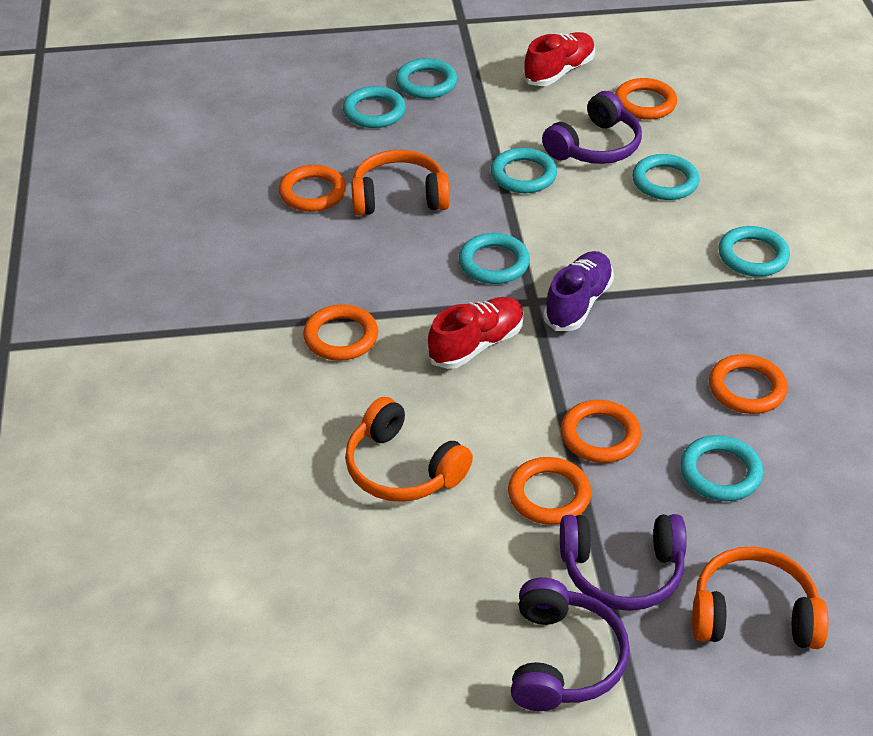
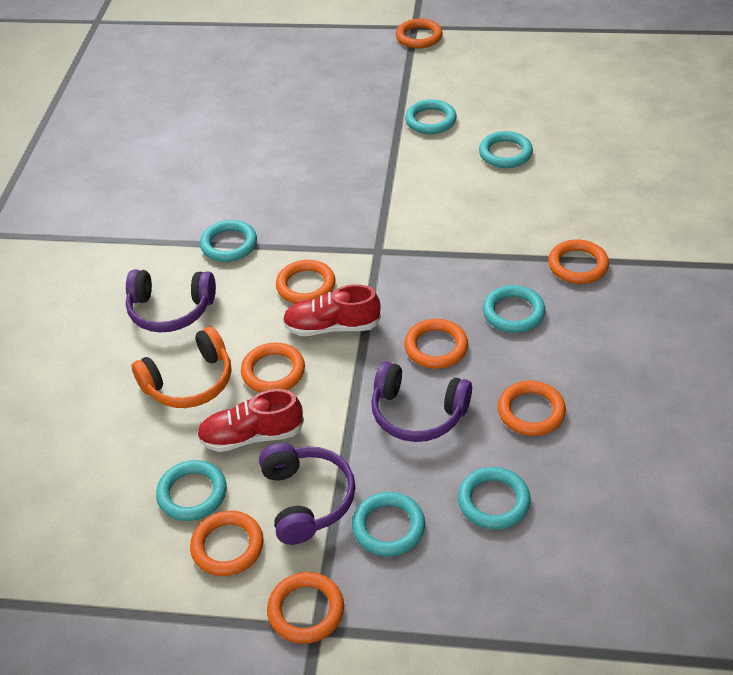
orange headphones: [345,397,473,502] [351,150,450,216] [692,546,828,649] = 3 -> [132,327,231,408] = 1
orange ring: [279,165,346,212] [303,304,378,361] [508,457,591,525] [561,400,641,463] [615,78,677,120] [709,354,787,414] = 6 -> [190,511,264,576] [241,343,305,393] [267,572,344,644] [276,260,336,304] [396,18,443,49] [404,319,468,369] [498,380,566,436] [548,239,609,284] = 8
purple shoe: [543,251,614,331] = 1 -> none = 0

